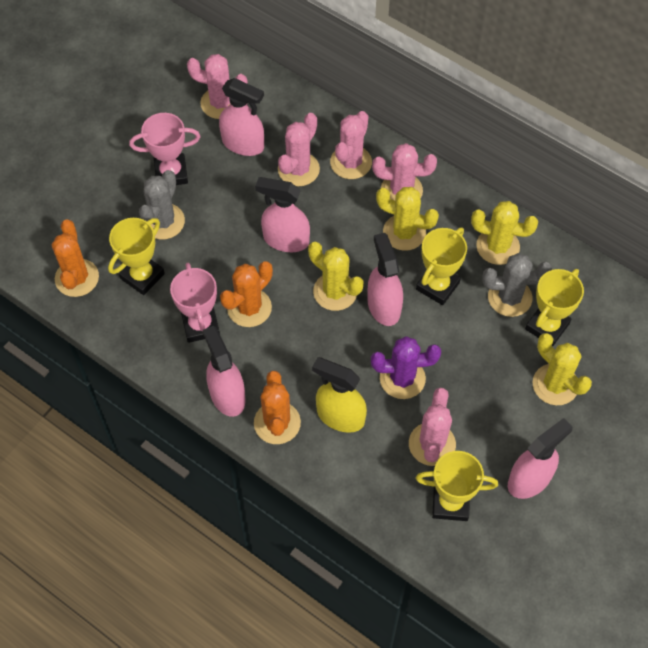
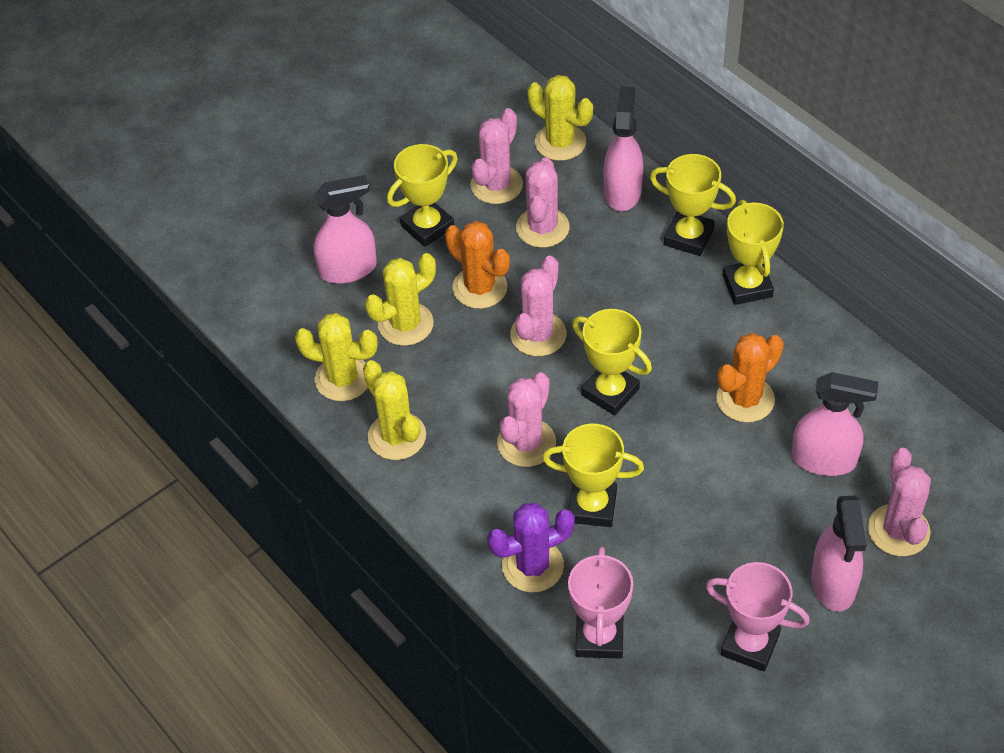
grey cactus: [139,170,185,240] [482,253,552,317] = 2 -> none = 0
orange cactus: [52,219,99,297] [220,261,273,327] [254,371,301,444] = 3 -> [445,221,510,309] [716,333,784,423] = 2
pink spray bottle: [203,326,245,417] [219,78,264,156] [255,177,310,252] [368,233,403,326] [508,418,572,499] = 5 -> [314,175,377,284] [603,86,643,211] [792,372,878,476] [811,496,866,612] = 4
yellow spray bottle: [312,357,367,433] = 1 -> none = 0
yellow trophy: [108,218,165,295] [416,228,467,305] [416,451,498,521] [525,269,584,346] = 4 -> [387,144,458,247] [542,424,644,527] [572,309,652,416] [650,154,736,256] [723,200,784,305] = 5

